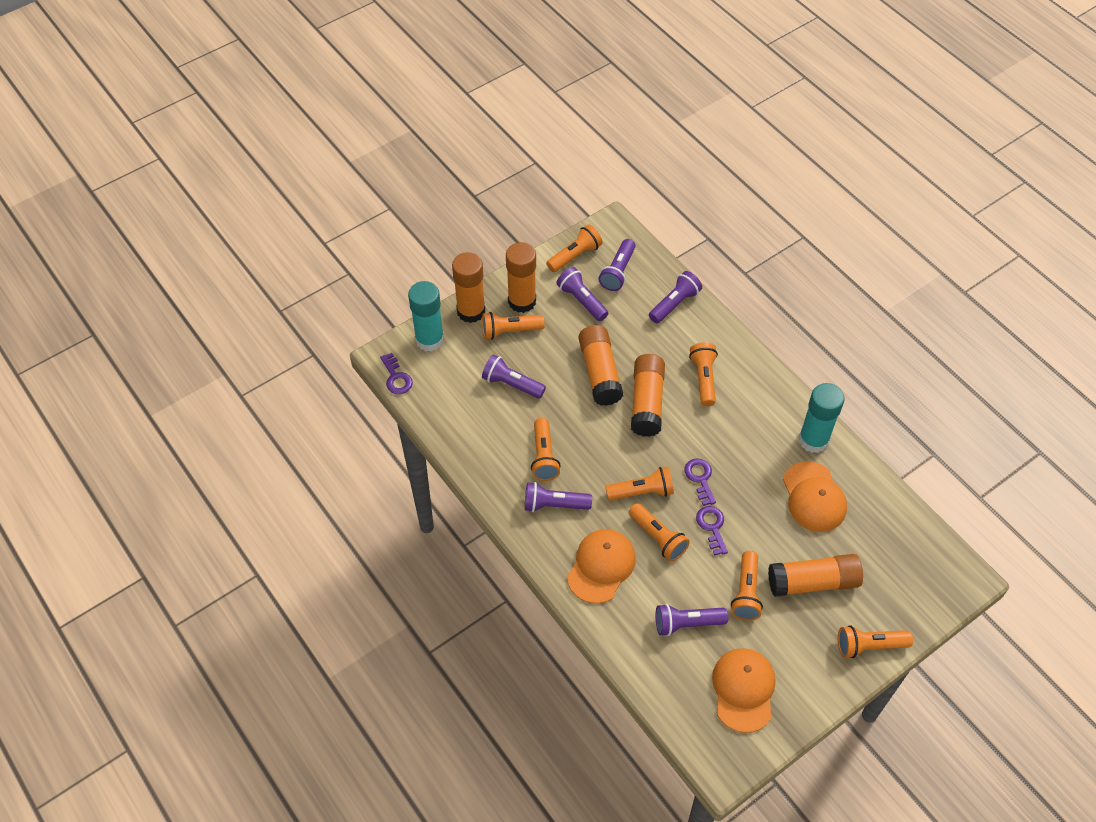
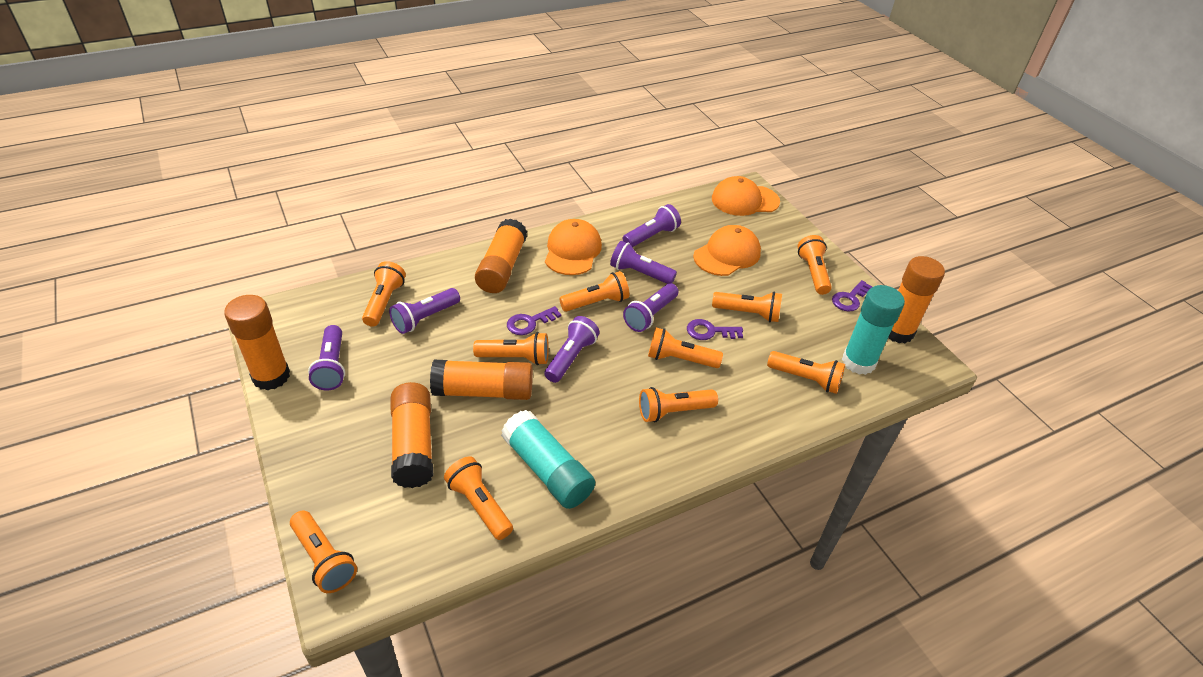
orange flashlight: [482,312,545,340] [531,418,561,481] [546,224,603,272] [605,467,674,501] [629,503,690,562] [689,342,718,406] [731,551,763,621] [838,625,913,658] = 8 -> [290,511,357,593] [362,261,406,327] [444,456,513,540] [473,332,549,365] [559,271,629,312] [639,387,718,423] [648,328,723,368] [712,292,782,322] [767,351,845,394] [797,235,832,295] = 10

